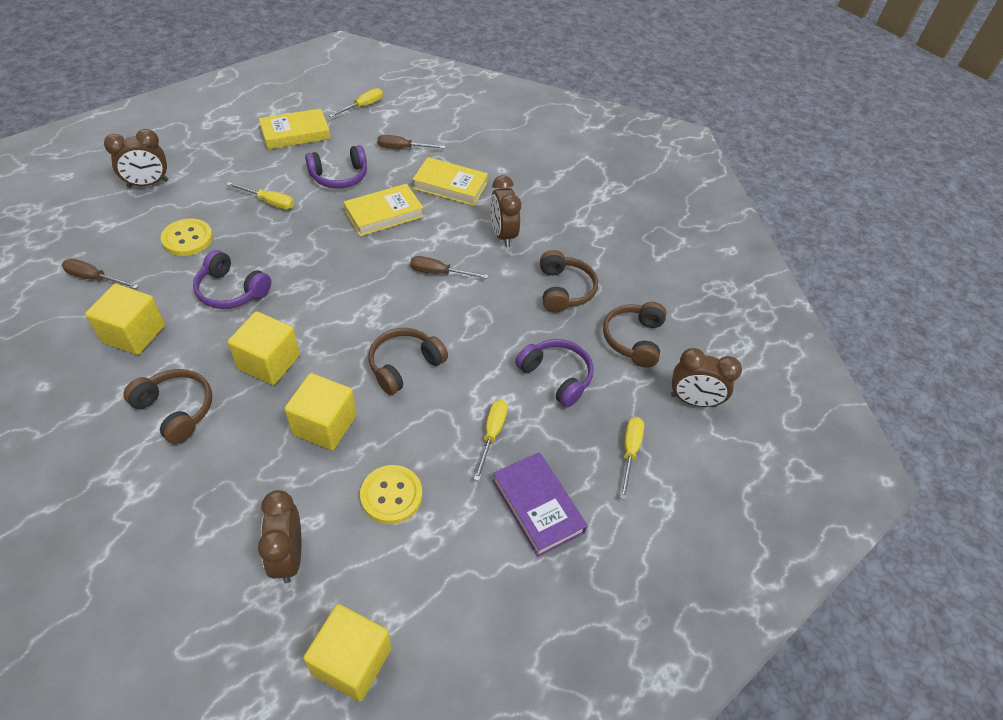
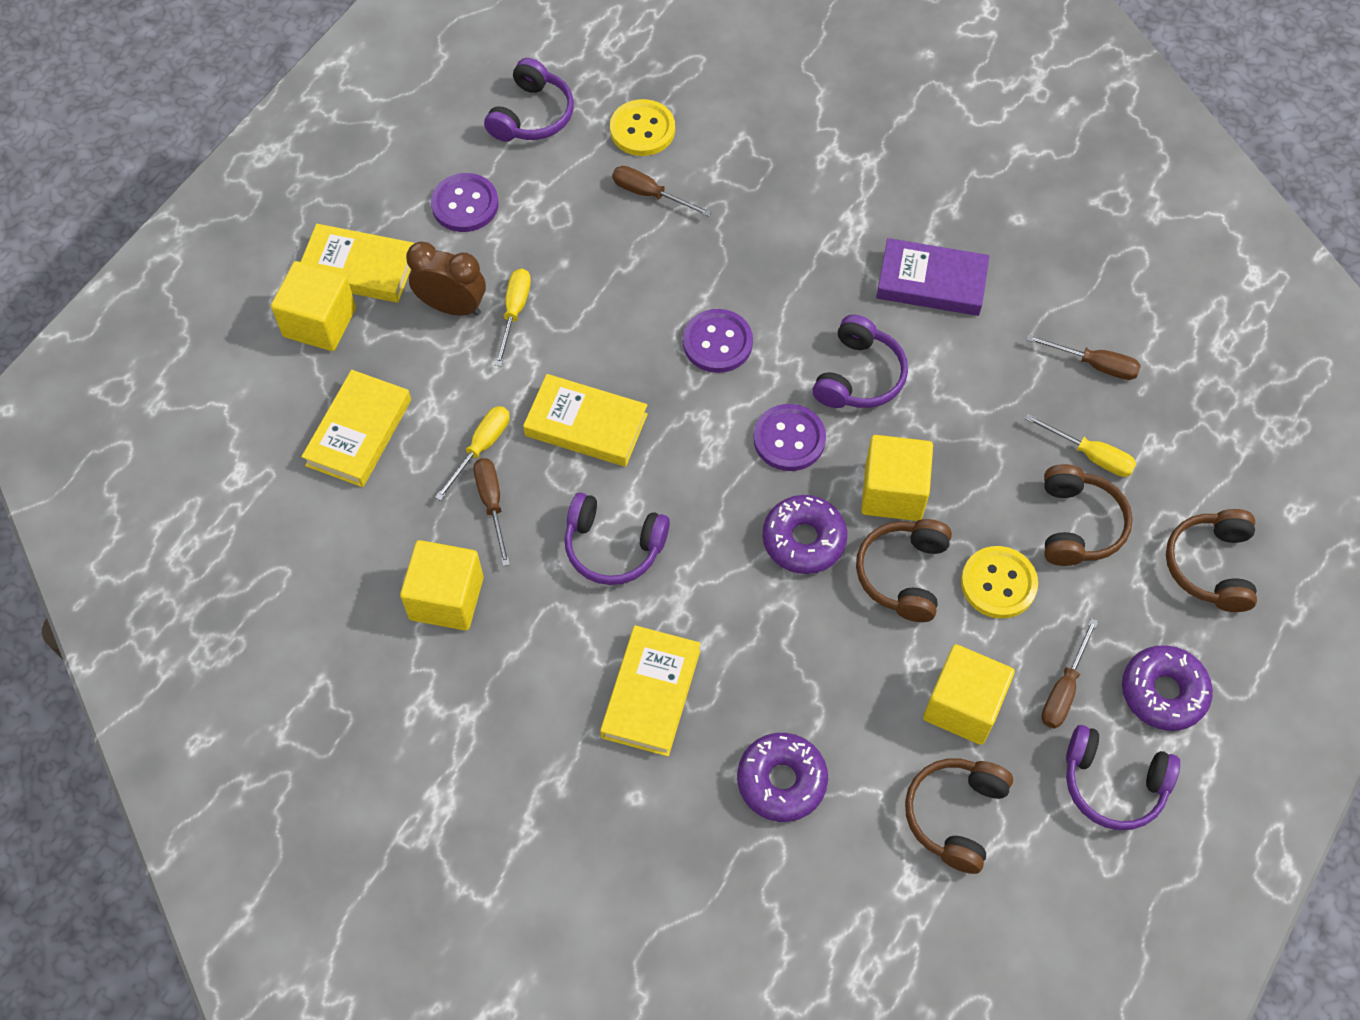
brown clock: [104,129,168,188] [258,490,301,583] [490,175,521,247] [671,348,742,407] = 4 -> [406,242,486,316] = 1
brown screwdriver: [62,259,139,289] [377,135,445,149] [410,256,489,279] = 3 -> [474,458,510,566] [612,166,712,217] [1026,334,1141,380] [1041,618,1098,729] = 4
purple button: none = 0 -> [431,173,498,232] [683,309,753,373] [754,404,826,471] = 3
purple donut: none = 0 -> [737,733,828,822] [762,495,847,574] [1122,645,1213,731] = 3
purple headphones: [193,250,271,309] [305,145,367,189] [515,339,594,408] = 3 -> [484,58,574,142] [565,493,670,585] [813,315,908,408] [1066,725,1180,830] = 4
yellow book: [259,109,331,149] [344,184,424,236] [412,157,488,206] = 3 -> [301,224,414,303] [301,370,411,487] [523,374,648,467] [600,625,701,757] = 4
yellow screwdriver: [226,182,294,209] [329,88,383,117] [474,400,508,481] [620,417,644,500] = 4 -> [435,406,510,501] [495,269,531,366] [1025,414,1136,477] = 3

